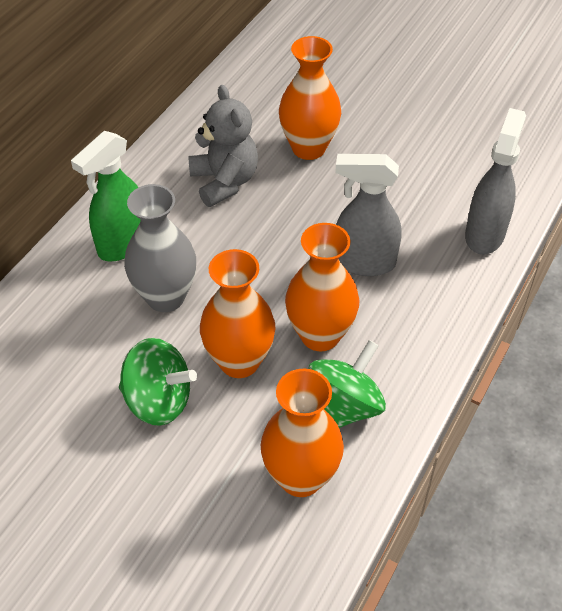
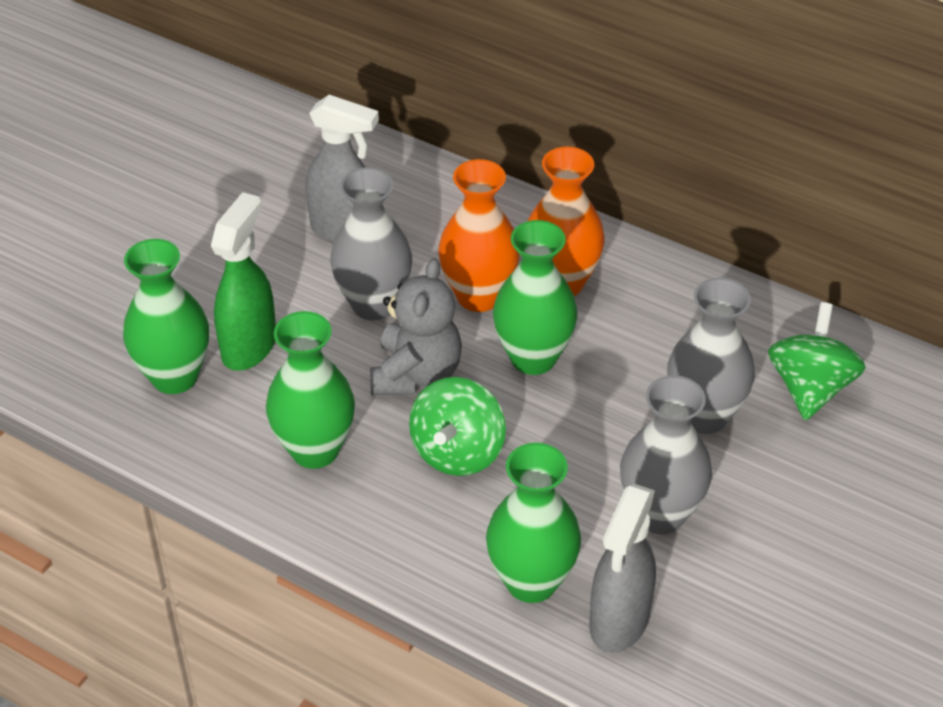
green vase: none = 0 -> [123,239,209,394] [266,311,355,469] [486,443,581,603] [493,220,578,375] = 4
grey vase: [124,184,196,312] = 1 -> [330,167,412,320] [620,375,712,534] [667,277,755,434] = 3
orange vase: [200,249,276,378] [261,369,344,497] [279,36,341,160] [285,223,360,351] = 4 -> [438,159,520,312] [528,147,605,296] = 2

